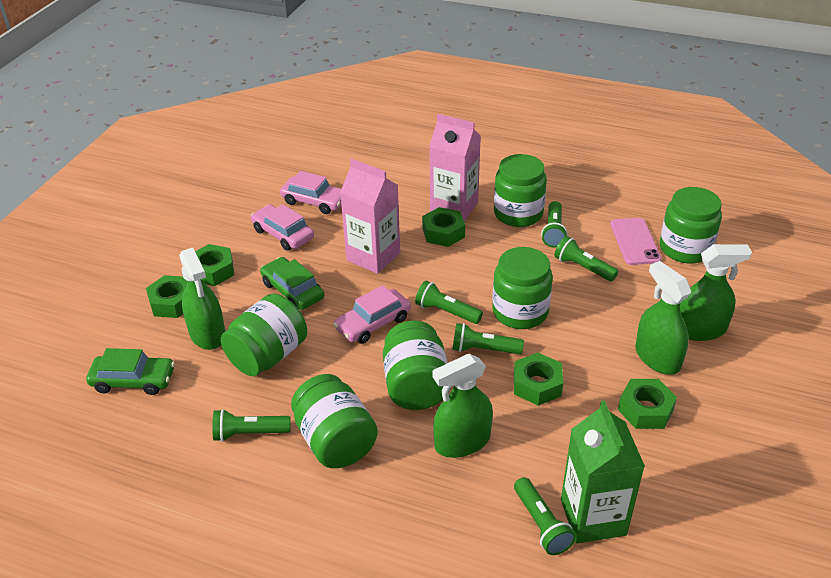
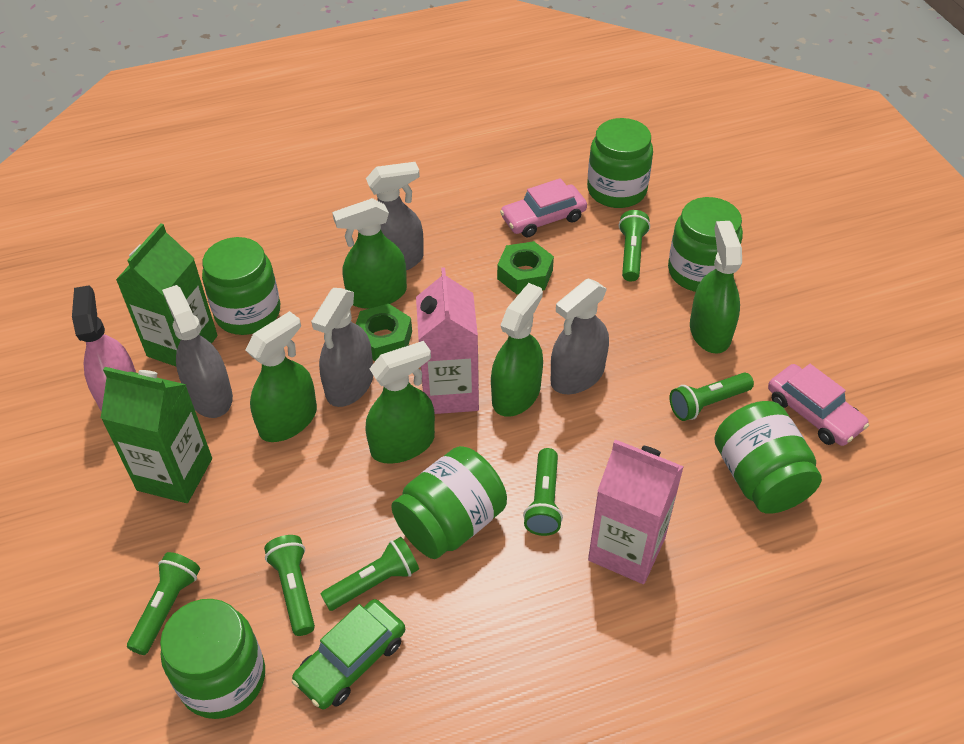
green car: [86,348,175,395] [260,257,324,310] = 2 -> [292,599,405,709] = 1
green carton: [561,400,645,543] = 1 -> [101,367,212,503] [116,223,218,366] = 2
green nut: [146,275,187,318] [195,244,234,286] [422,207,465,247] [514,353,563,406] [618,379,677,429] = 5 -> [356,304,412,361] [497,241,554,294] = 2
green spray bottle: [179,248,225,350] [433,354,493,458] [635,261,691,375] [680,244,752,341] = 4 -> [245,311,317,442] [332,198,407,309] [365,341,435,464] [491,283,543,417] [690,221,742,353] = 5
grey spray bottle: none = 0 -> [162,285,233,418] [311,288,373,407] [366,162,424,270] [551,278,609,394] = 4
pink car: [251,204,314,251] [280,171,341,214] [333,285,411,344] = 3 -> [500,178,587,238] [768,364,869,446] = 2
pink phone: [611,218,662,265] = 1 -> none = 0
pink spray bottle: none = 0 -> [72,286,136,412] = 1

